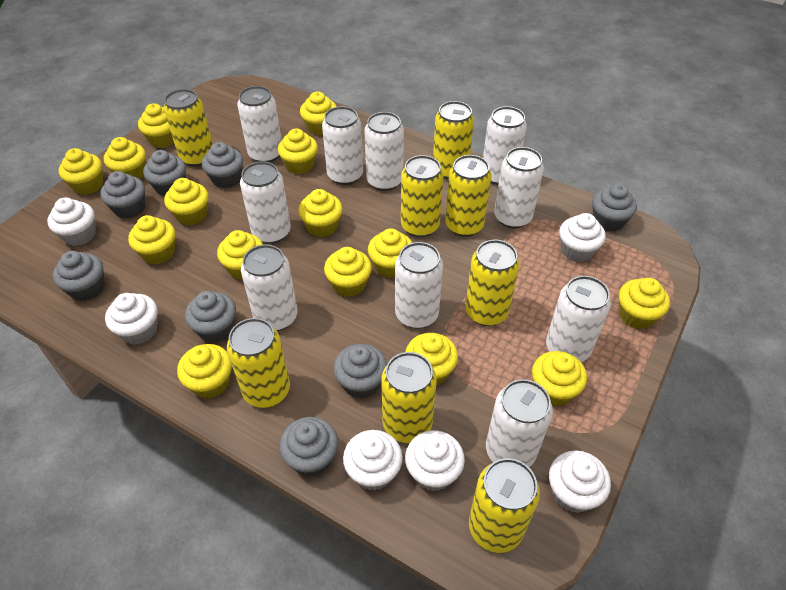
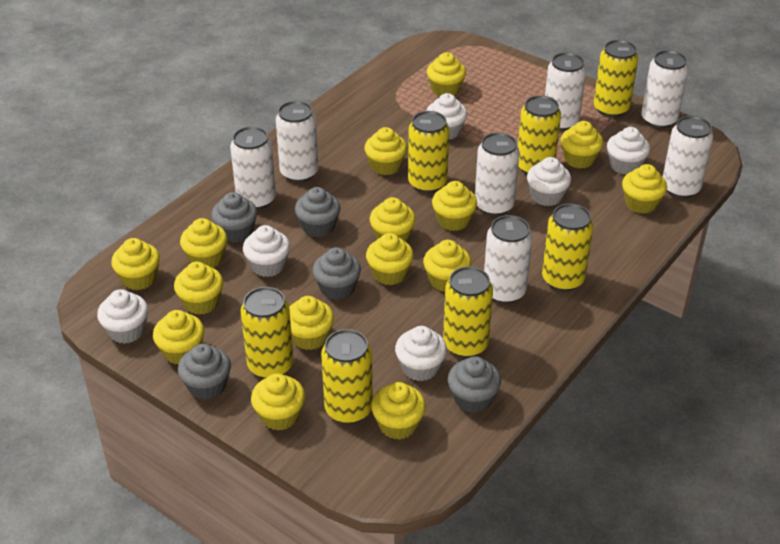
grey cupcake: [53,251,104,301] [100,171,145,219] [143,150,186,196] [185,291,236,343] [202,142,243,188] [279,417,338,477] [333,344,387,398] [592,184,637,232] = 8 -> [178,344,231,400] [211,192,257,243] [295,187,340,237] [313,247,361,300] [448,356,501,413] = 5
white can: [237,86,282,162] [240,161,291,244] [241,244,297,331] [322,106,363,185] [364,112,404,191] [395,242,443,329] [483,106,527,185] [486,379,553,467] [494,147,544,228] [546,276,611,362] = 10 -> [230,126,276,210] [276,101,319,182] [475,132,519,216] [484,215,532,304] [545,52,586,131] [641,50,688,128] [663,116,713,198] = 7
yellow can: [164,89,213,166] [227,318,290,408] [381,352,437,443] [401,155,444,237] [433,101,474,179] [445,155,491,237] [465,240,520,326] [469,458,540,553] = 8 -> [241,287,294,379] [321,329,373,424] [408,111,450,193] [443,266,493,358] [518,95,561,174] [542,204,593,291] [594,40,638,117] = 7

